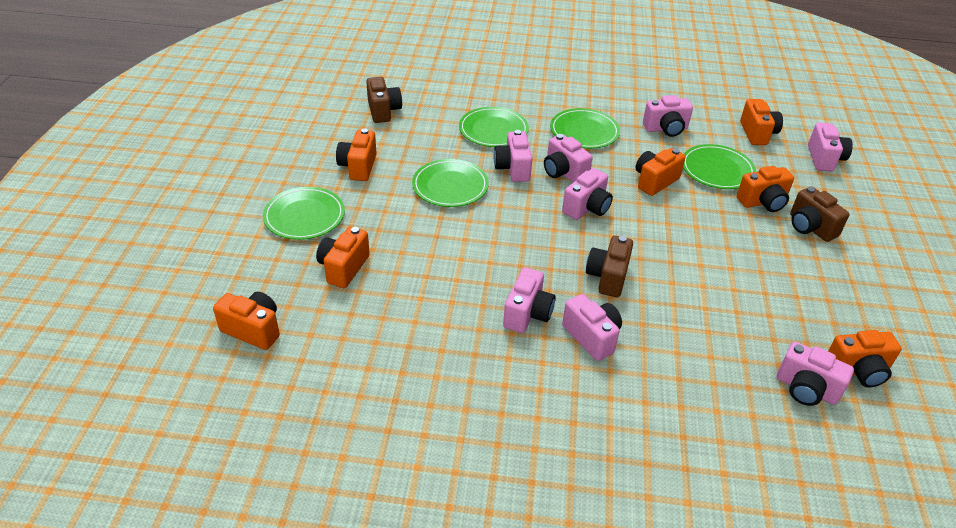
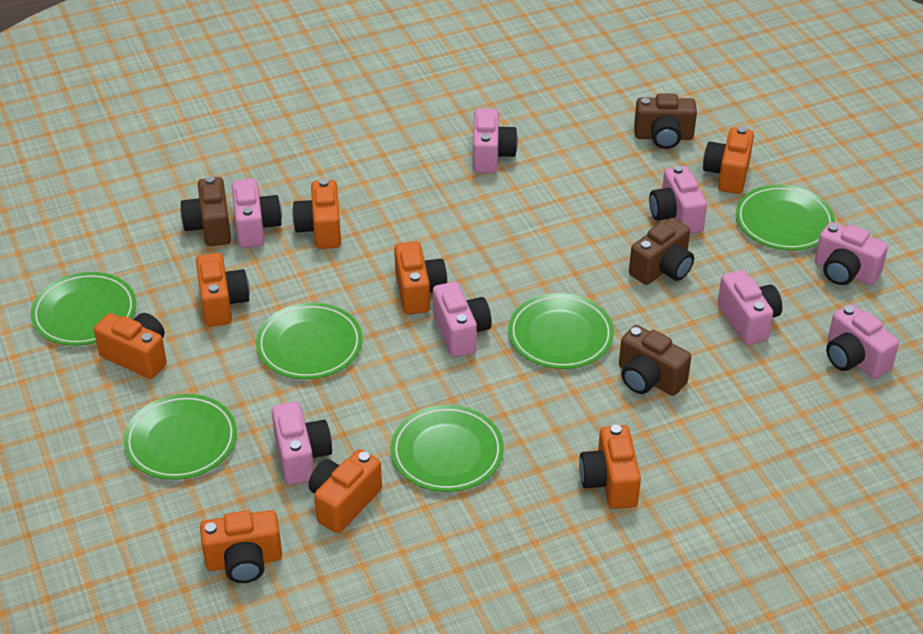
brown camera: [366,77,402,123] [586,236,633,297] [790,187,849,242] = 3 -> [180,176,231,246] [619,325,691,396] [629,218,694,285] [634,93,697,149] = 4
green plate: [263,187,345,240] [412,159,489,207] [459,107,529,147] [550,108,620,149] [683,144,756,189] = 5 -> [30,272,136,346] [123,394,237,480] [256,303,363,379] [391,405,504,492] [508,293,614,369] [736,185,835,250] = 6
orange camera: [213,292,280,350] [316,227,370,288] [336,128,377,181] [635,148,686,196] [736,166,794,212] [740,99,783,145] [828,330,902,387] = 7 -> [94,313,167,379] [196,253,250,326] [200,510,282,583] [292,179,341,249] [309,449,382,533] [394,241,447,314] [579,425,641,509] [703,127,754,194] = 8

